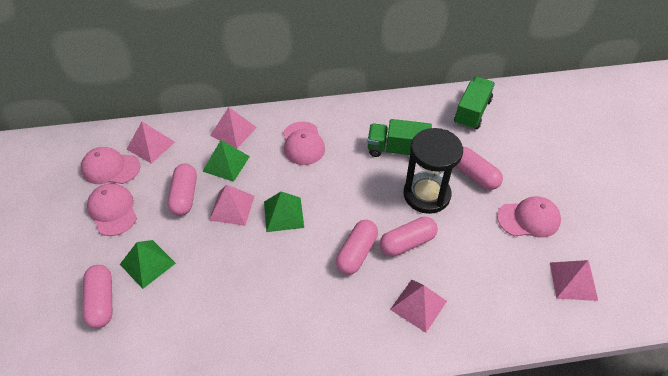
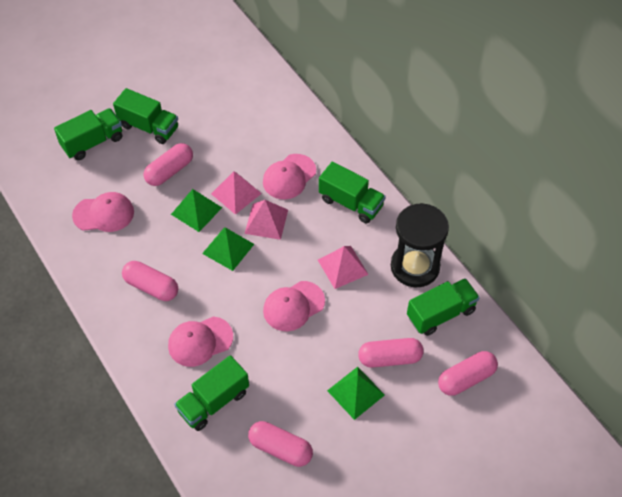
green truck: [367,119,432,157] [454,77,495,130] = 2 -> [54,108,122,160] [113,88,178,144] [174,355,249,431] [319,162,385,224] [407,278,480,336] = 5
pink pyramid: [127,122,175,164] [209,185,255,226] [210,107,257,149] [390,280,447,333] [550,260,598,301] = 5 -> [211,171,262,215] [245,200,288,240] [318,246,369,289] = 3

